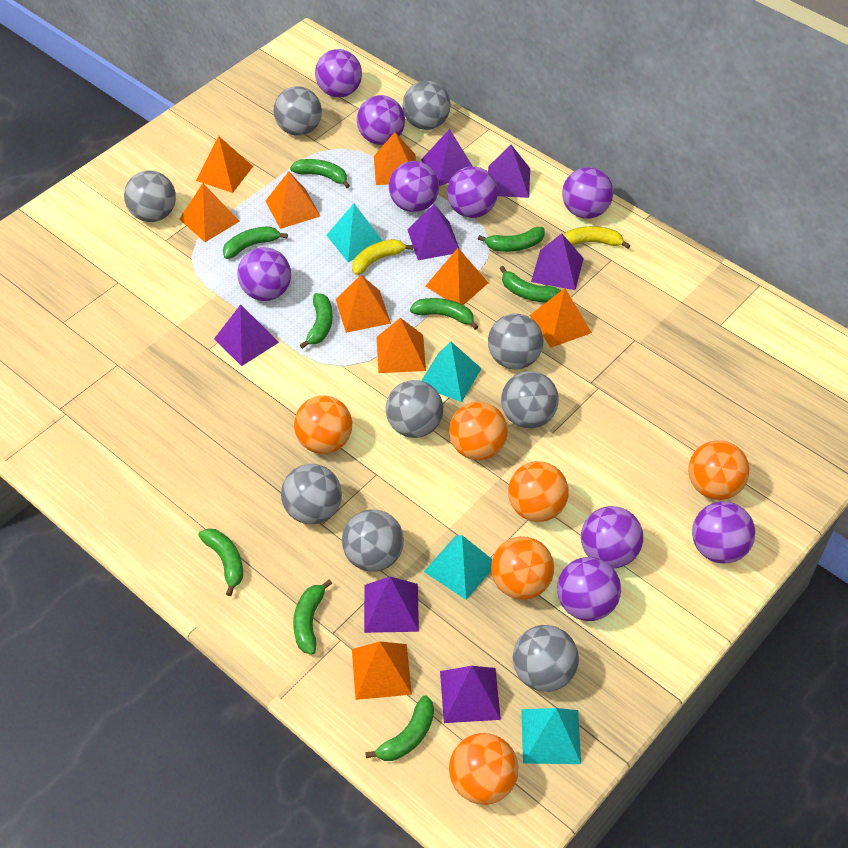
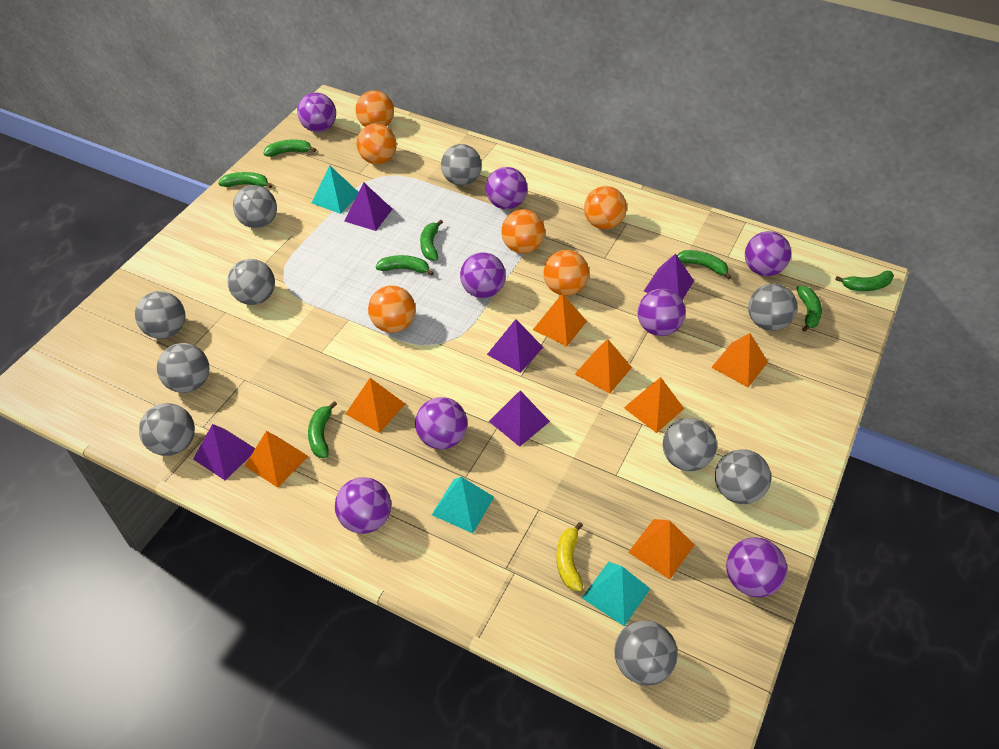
green banana: [198,528,243,596] [223,226,288,259] [290,159,350,188] [293,579,332,654] [300,293,333,349] [365,695,434,761] [410,298,478,330] [478,227,545,252] [500,266,561,302] = 9 -> [218,172,272,188] [263,139,316,157] [308,401,337,458] [376,255,434,276] [420,220,443,261] [677,250,732,280] [796,286,822,332] [835,271,894,291] = 8
grey ball: [124,171,176,222] [273,86,322,136] [281,464,342,524] [342,510,404,572] [386,380,443,438] [402,81,451,130] [488,314,543,369] [501,371,559,428] [513,625,579,692] = 9 -> [135,291,185,339] [139,403,195,456] [157,343,209,393] [227,259,275,305] [233,185,277,228] [441,144,482,186] [614,620,678,686] [663,418,717,471] [715,449,771,504] [748,284,797,331] = 10
orange pyramid: [179,183,240,242] [196,136,253,193] [266,172,320,229] [336,275,391,333] [352,642,412,700] [374,132,416,185] [377,318,426,373] [426,248,488,305] [529,288,592,347] = 9 -> [245,431,309,488] [346,378,405,433] [533,293,587,346] [575,339,632,394] [624,377,684,433] [628,519,694,580] [711,333,768,387] = 7
purple ball: [238,247,291,301] [315,49,362,97] [357,95,405,145] [389,161,439,212] [447,166,498,218] [557,557,621,621] [562,167,613,219] [581,506,643,568] [692,501,755,563] = 9 -> [297,92,336,132] [335,477,391,534] [415,397,467,450] [460,252,506,298] [486,167,527,210] [637,289,686,336] [726,538,787,597] [745,231,791,276] = 8
purple pyramid: [214,304,279,366] [364,576,419,633] [407,204,459,260] [421,129,472,186] [440,666,501,723] [488,145,530,198] [531,233,584,290] = 7 -> [193,424,255,480] [344,183,392,231] [487,319,543,373] [489,391,550,447] [644,253,694,300] = 5
turquoise pyramid: [327,204,383,262] [421,342,482,402] [424,535,492,600] [521,708,581,764] = 4 -> [311,166,359,214] [432,477,494,533] [582,562,650,626] = 3
yellow banana: [352,239,413,275] [564,226,630,249] = 2 -> [556,522,583,591] = 1

